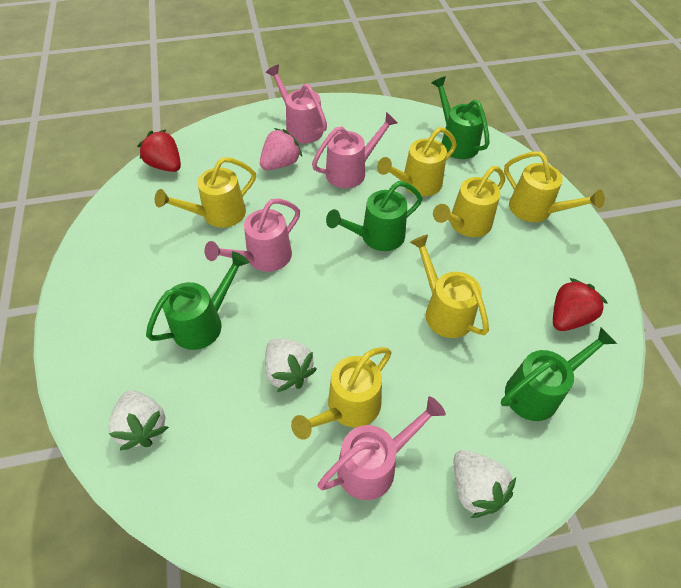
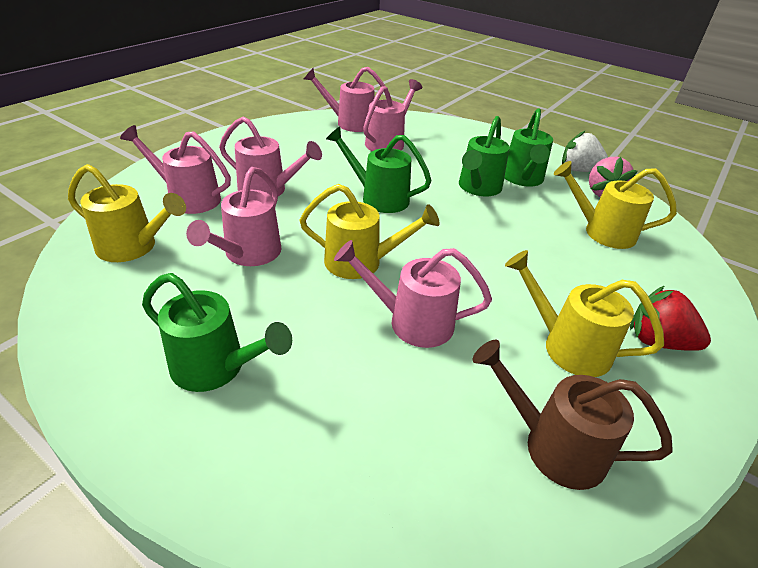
brown watering can: none = 0 -> [473,340,673,490] = 1
pink watering can: [204,199,300,272] [266,65,327,144] [312,112,398,188] [318,396,446,500] = 4 -> [120,125,231,214] [186,167,281,266] [219,116,322,196] [304,67,392,132] [334,240,492,348] [363,79,423,151] = 6
red strawberry: [137,129,181,172] [553,278,608,331] = 2 -> [630,286,711,351] = 1
white strawberry: [108,390,169,450] [265,338,317,392] [454,450,516,518] = 3 -> [562,130,608,172] = 1
yellow watering can: [155,157,256,228] [291,347,392,440] [377,127,457,196] [410,234,489,338] [433,166,505,237] [504,151,605,222] = 6 -> [68,164,186,262] [299,184,440,279] [505,250,664,377] [554,161,677,249] = 4

